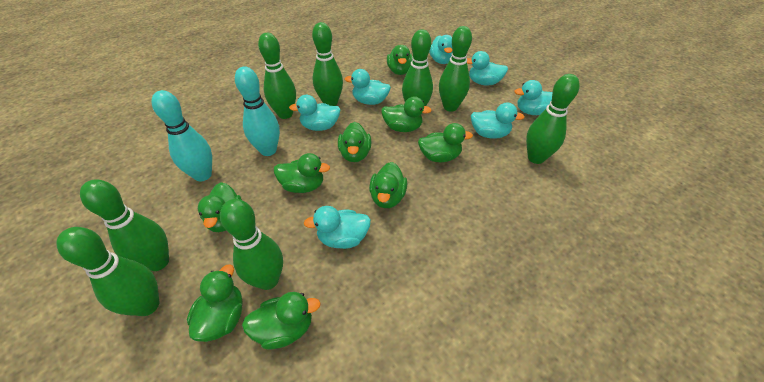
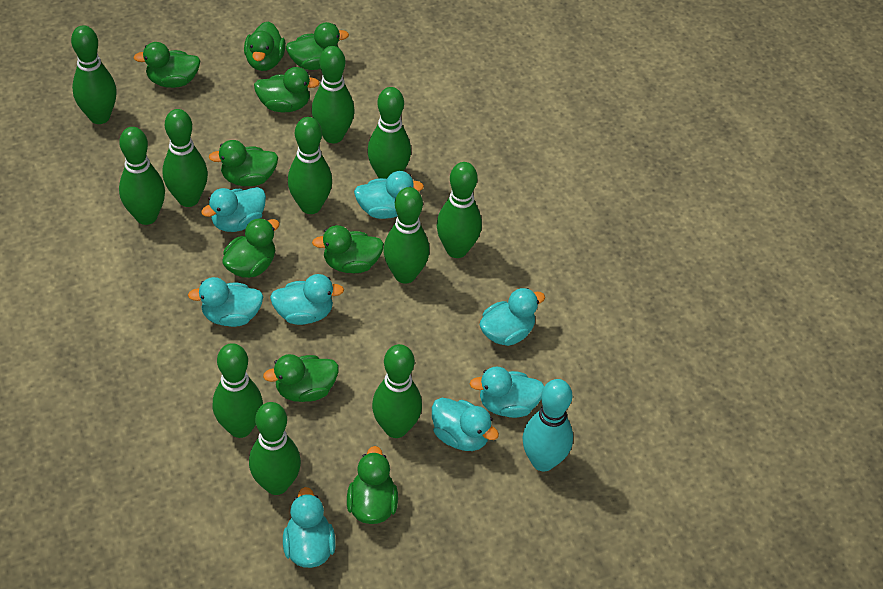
green bowling pin: [57,227,159,316] [80,179,169,271] [220,199,283,290] [258,33,296,119] [312,22,343,106] [402,29,433,106] [439,26,472,112] [526,74,580,164] = 8 -> [71,25,117,124] [119,127,165,225] [163,109,208,207] [213,343,263,438] [249,402,301,495] [288,117,332,214] [312,46,354,143] [367,87,411,179] [372,344,422,438] [383,187,429,284] [437,162,482,258] = 11
turquoise bowling pin: [152,90,212,181] [235,67,280,156] = 2 -> [522,379,573,471] = 1
turquoise duck: [289,95,341,131] [303,206,371,249] [345,69,391,105] [429,35,453,64] [467,51,508,86] [471,102,524,139] [514,80,552,115] = 7 -> [188,277,263,327] [201,187,266,232] [270,274,344,325] [283,487,336,568] [354,171,424,219] [432,398,499,451] [470,366,544,418] [479,288,545,346] = 8

